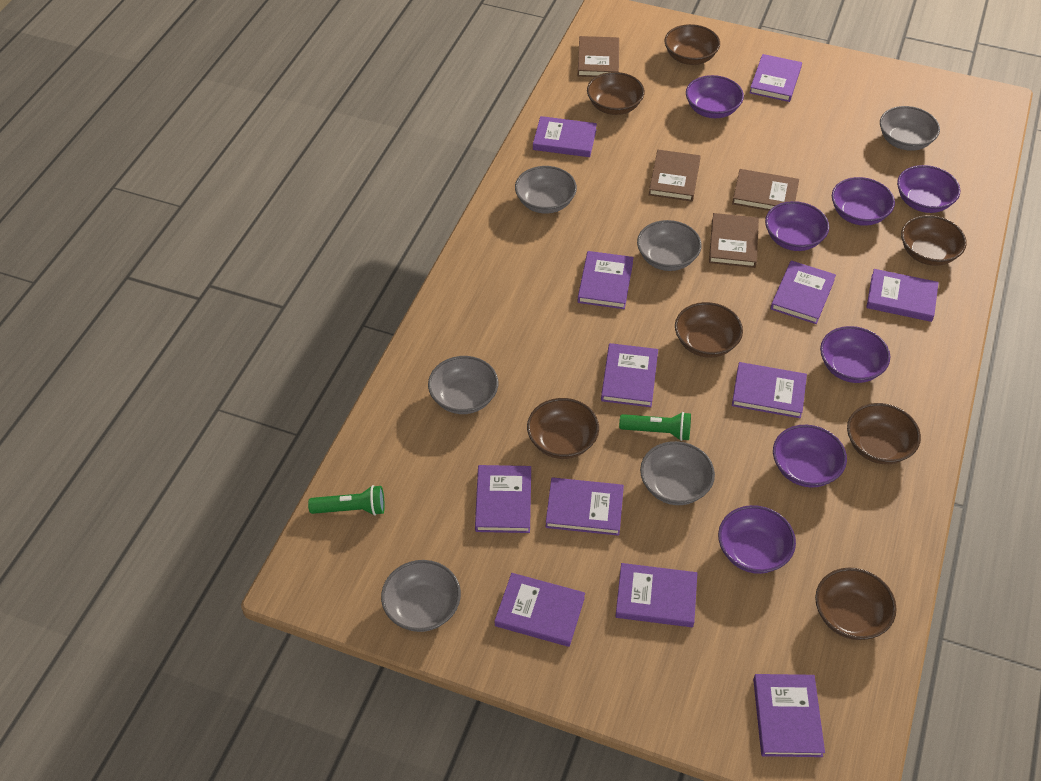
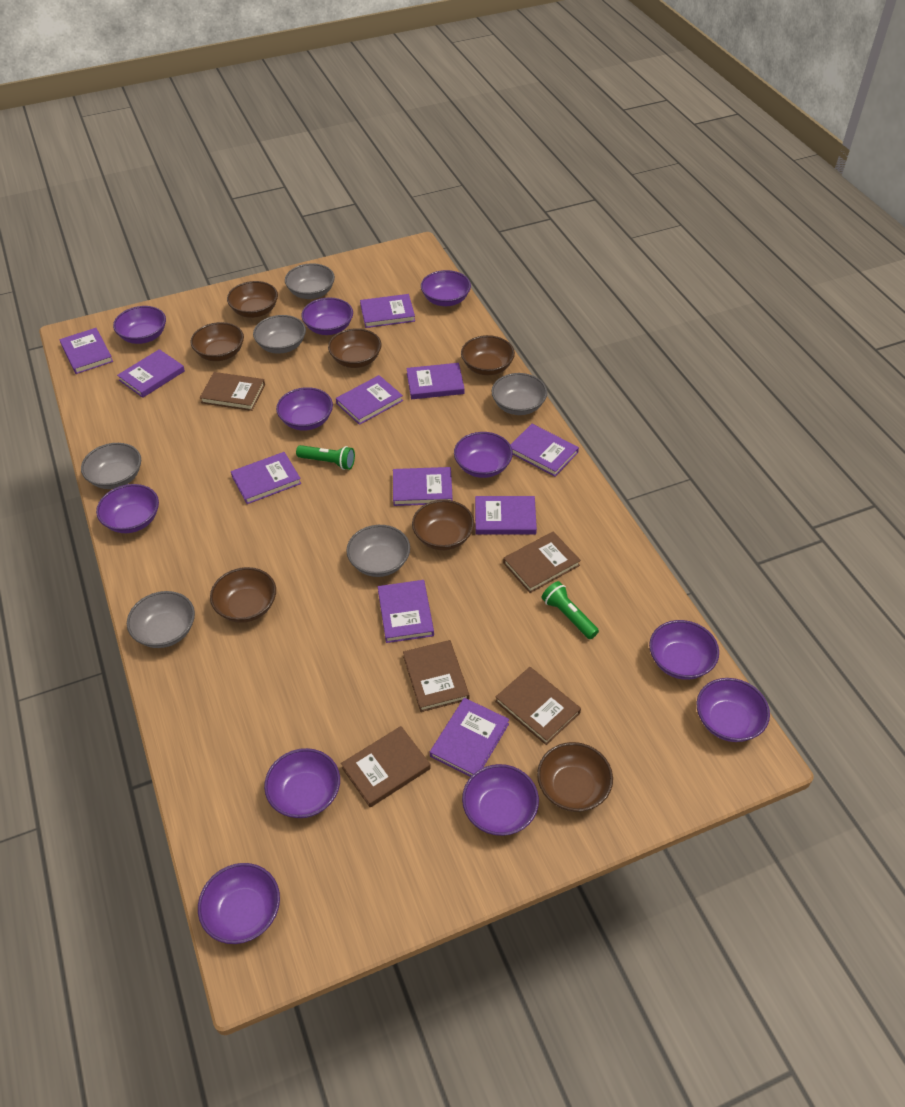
brown book: [578,36,619,77] [649,150,701,201] [709,213,759,268] [732,169,799,211] = 4 -> [200,372,265,411] [341,726,431,807] [403,640,469,712] [495,667,581,745] [503,532,581,593] = 5
purple book: [475,465,531,533] [495,573,585,647] [533,116,597,157] [545,477,624,536] [578,251,634,309] [601,343,658,407] [615,563,697,627] [732,362,807,418] [749,54,802,102] [753,674,825,757] [770,260,836,324] [866,269,939,322] = 12 -> [60,328,113,374] [117,349,185,398] [231,452,301,504] [336,375,403,425] [360,294,415,328] [378,580,434,643] [393,467,453,506] [406,363,465,399] [430,698,509,777] [475,496,537,535] [510,424,579,477] = 11
purple bowl: [686,75,744,118] [718,505,796,574] [765,201,829,251] [773,425,847,487] [820,326,890,383] [832,177,895,226] [897,165,960,213] = 7 -> [96,484,159,533] [113,306,166,344] [198,863,280,944] [264,748,340,818] [276,387,333,431] [302,297,353,335] [421,270,471,306] [454,432,513,478] [462,764,539,836] [649,620,719,680] [696,678,770,742] = 11

